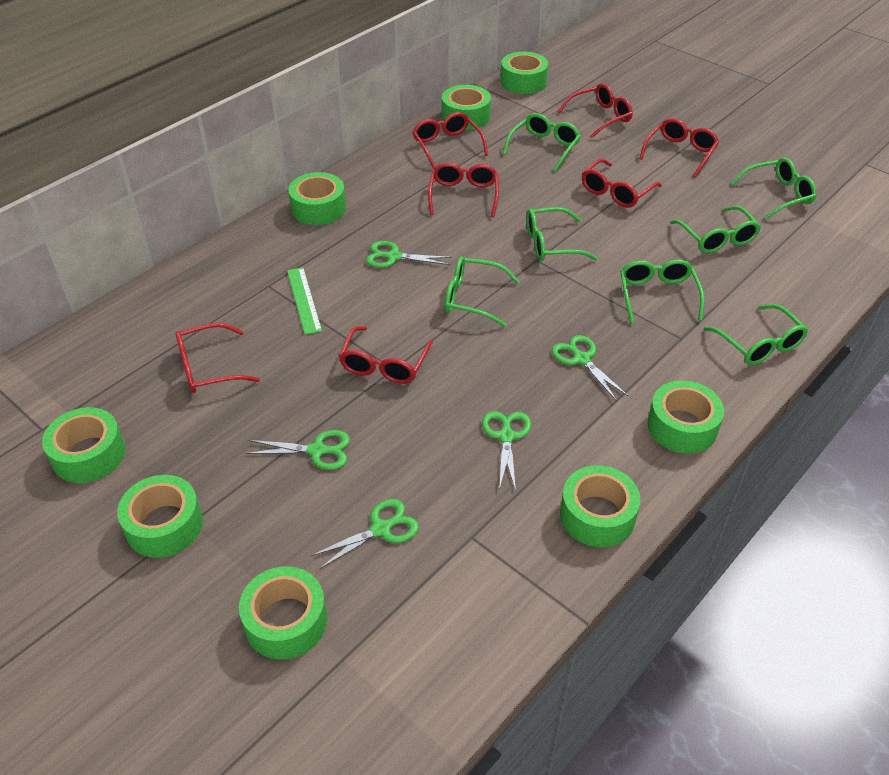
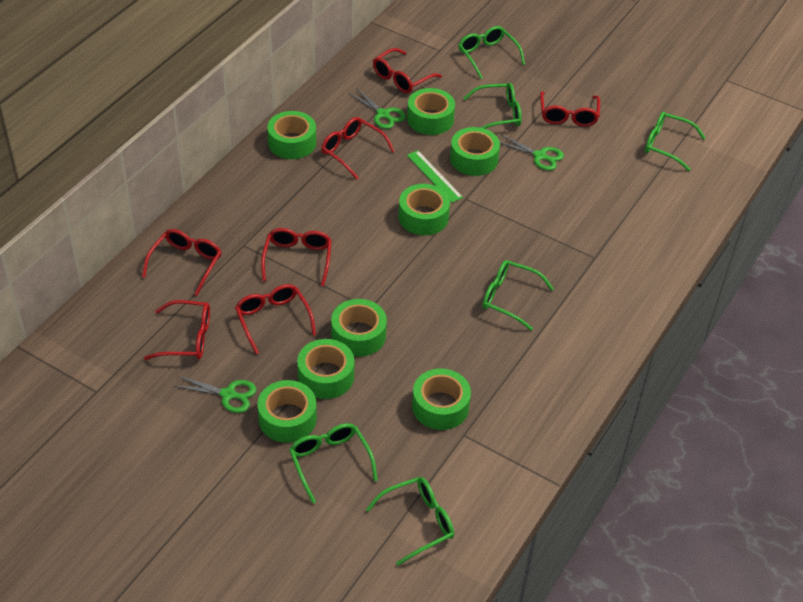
green glasses: [445,256,519,327] [503,113,581,172] [526,207,598,261] [620,259,705,323] [670,206,761,253] [704,304,808,365] [731,157,817,219] = 7 -> [289,423,378,504] [366,477,454,566] [458,26,525,79] [463,83,522,129] [482,260,554,331] [645,112,706,171] = 6
green scissors: [246,430,350,470] [311,499,419,570] [366,241,452,268] [482,411,531,491] [552,335,628,401] = 5 -> [173,375,256,413] [349,88,406,129] [500,134,564,171] = 3

